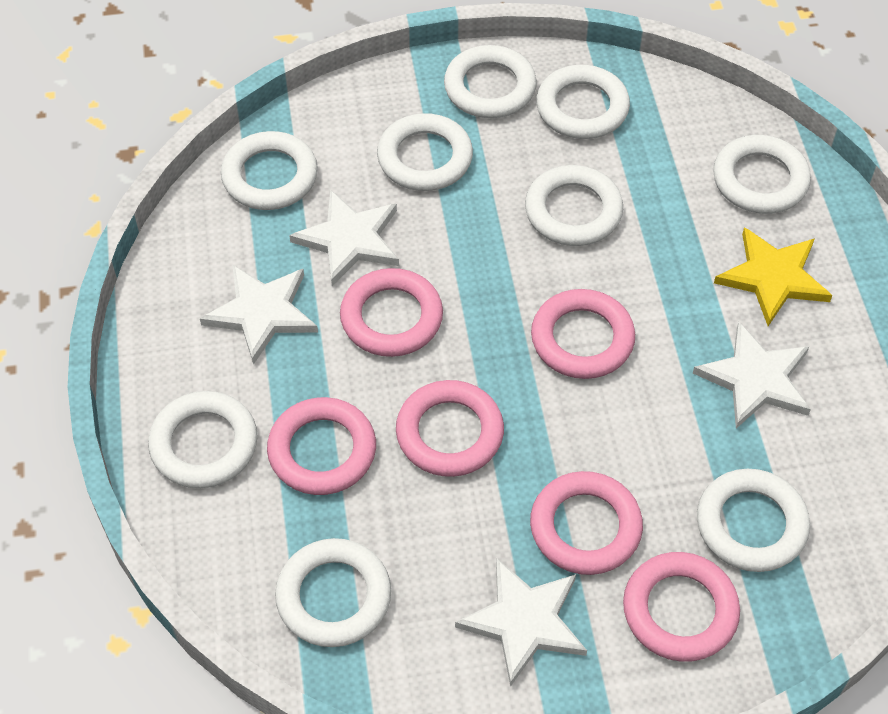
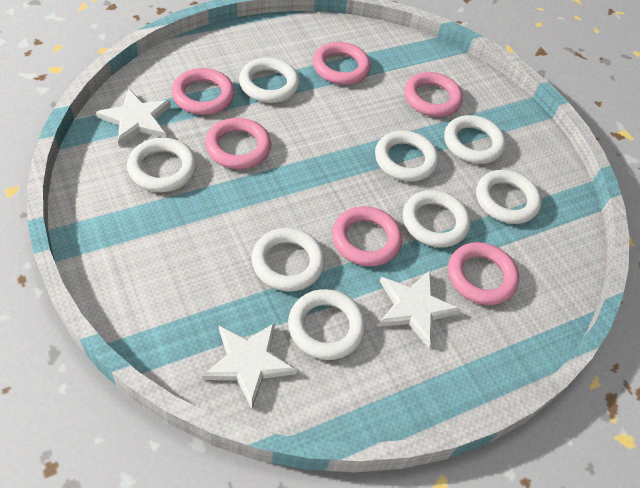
white ring: [148,391,258,488] [221,131,318,210] [275,538,391,647] [377,113,473,191] [444,45,537,118] [525,165,623,246] [536,65,630,139] [697,469,810,572] [713,135,811,214] = 9 -> [127,138,197,192] [239,58,300,103] [251,228,325,292] [288,289,366,360] [375,131,439,182] [403,190,470,248] [444,115,506,164] [476,170,541,224] = 8
white star: [200,264,318,365] [289,190,399,286] [455,558,587,687] [693,322,811,429] = 4 -> [96,89,171,146] [202,323,297,409] [378,270,461,348] = 3
yellow star: [714,227,833,326] = 1 -> none = 0

